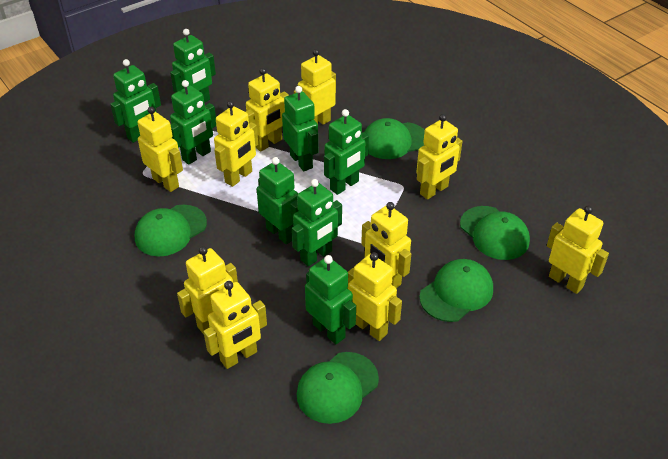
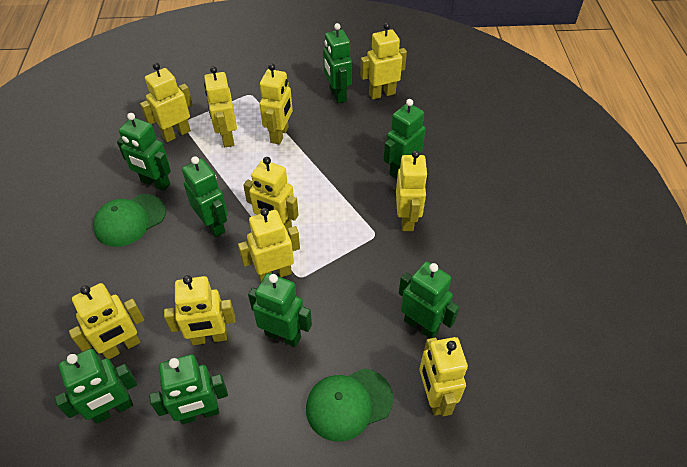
green cap: [135,205,207,257] [297,352,379,424] [365,118,425,159] [419,259,493,322] [460,206,530,260] = 5 -> [93,194,166,247] [306,368,393,442] = 2

